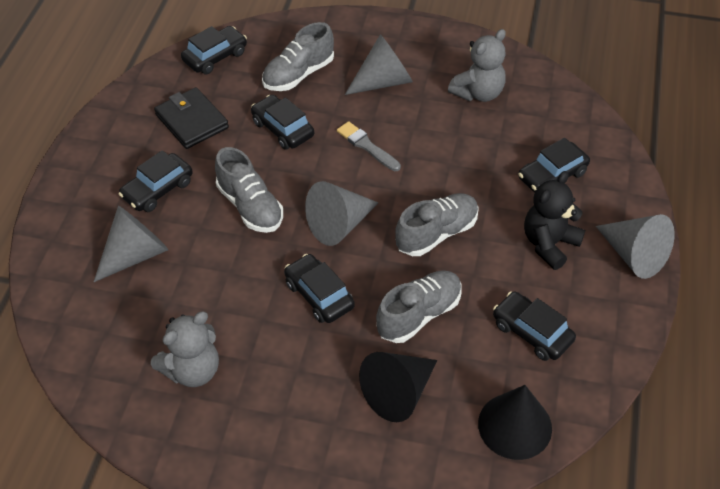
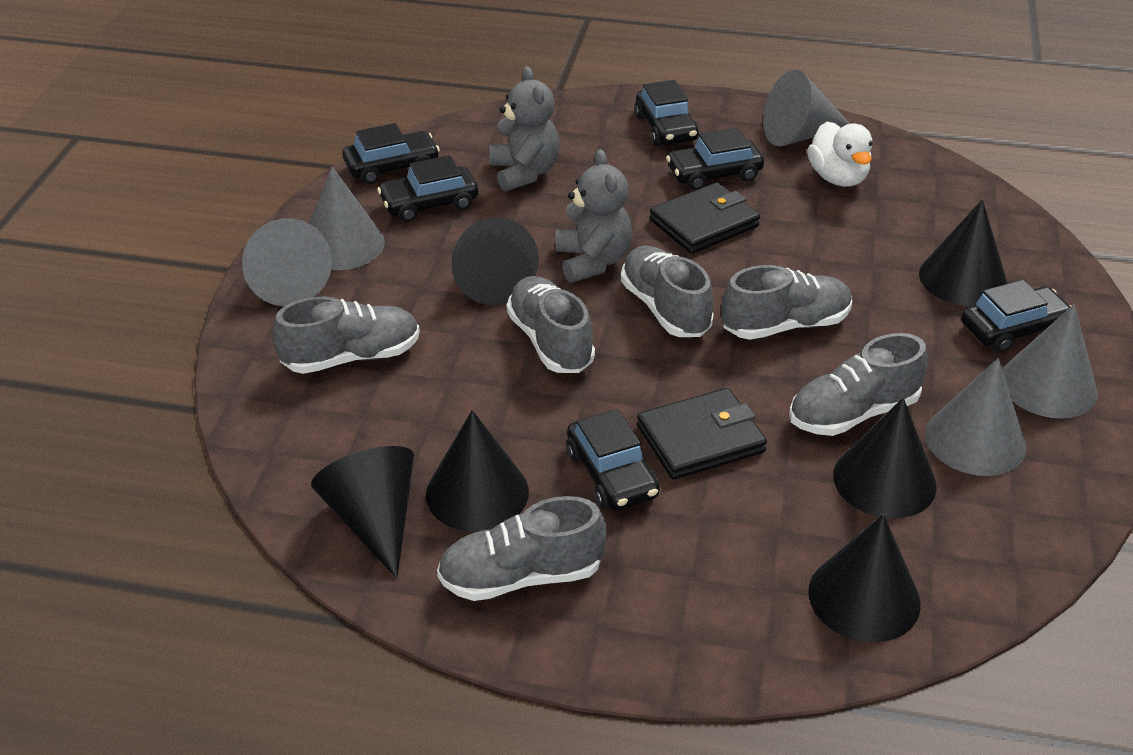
black cone: [359,352,437,422] [478,385,552,460] = 2 -> [311,446,414,579] [426,410,529,532] [451,217,539,305] [808,514,921,642] [833,398,937,519] [919,199,1007,306] = 6
black teddy bear: [524,171,585,270] = 1 -> none = 0
black wallet: [154,87,229,149] = 1 -> [637,388,767,480] [650,182,760,254] = 2
grey brush: [337,121,401,171] = 1 -> none = 0
grey cone: [94,206,168,282] [305,181,378,246] [345,34,413,95] [596,214,675,279] = 4 -> [242,218,332,306] [309,166,385,270] [763,70,850,147] [925,358,1026,476] [1002,304,1098,419] = 5
grey shoe: [215,147,283,233] [262,22,334,91] [376,270,462,343] [395,193,479,256] = 4 -> [273,297,420,374] [437,496,606,601] [507,276,595,373] [621,246,714,337] [722,265,852,340] [789,333,927,436] = 6
white duck: none = 0 -> [807,122,872,187] = 1

